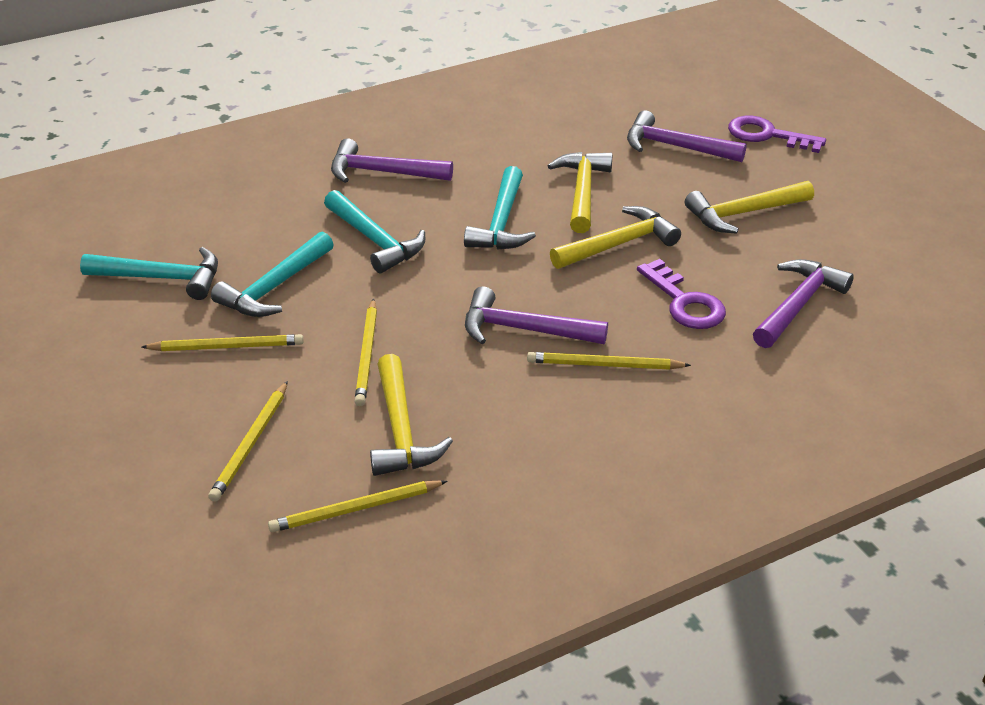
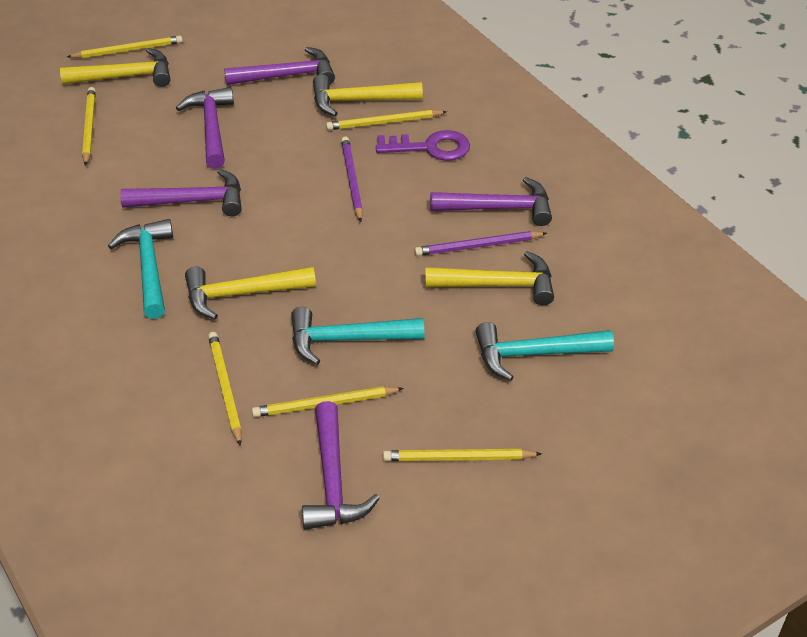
purple hammer: [331,138,453,183] [465,286,608,344] [627,110,747,162] [753,259,854,348] = 4 -> [120,169,242,216] [176,87,234,169] [224,47,335,85] [302,401,380,530] [430,177,552,226] = 5
purple key: [637,259,726,329] [728,116,826,153] = 2 -> [376,130,470,161] = 1
purple pencil: none = 0 -> [341,137,363,222] [414,231,547,256] = 2
turquoise hammer: [80,247,218,300] [211,232,334,317] [324,190,425,273] [464,166,536,250] = 4 -> [108,219,173,319] [291,307,425,365] [476,322,614,381] = 3
yellow pencil: [142,334,304,351] [208,381,288,501] [268,480,448,532] [354,298,377,406] [527,352,691,370] = 5 -> [67,36,183,58] [82,87,96,166] [208,332,242,446] [252,386,404,417] [326,110,447,130] [383,449,542,461] = 6

